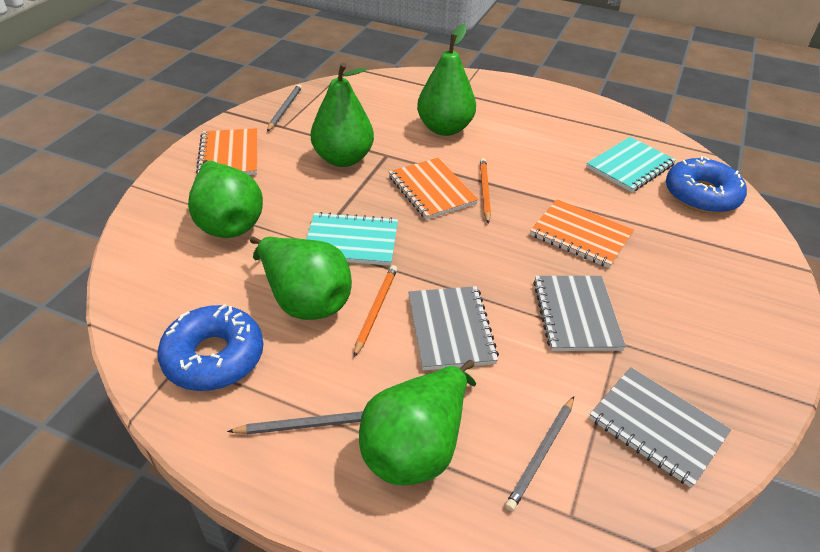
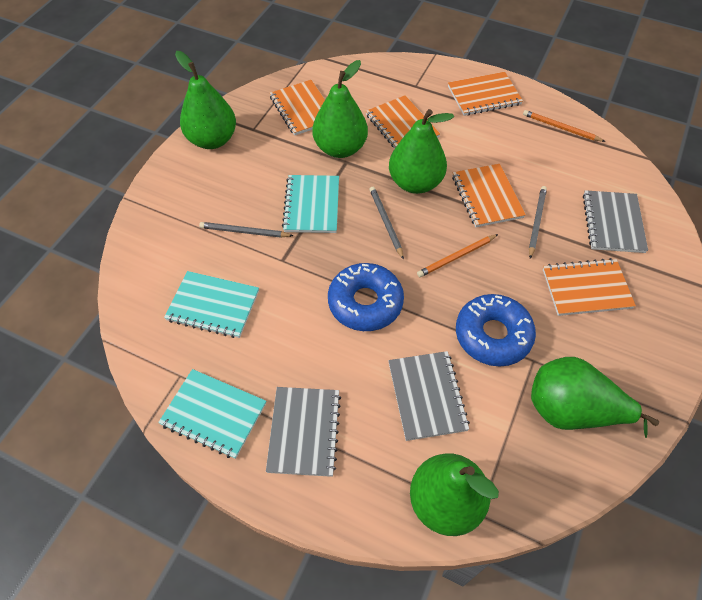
orange notebook: [196,128,258,175] [389,158,478,220] [530,199,634,268] = 3 -> [270,80,325,136] [366,95,440,148] [448,72,523,116] [452,164,526,227] [543,258,636,316] = 5
turquoise notebook: [306,212,398,266] [586,137,676,192] = 2 -> [158,369,266,459] [164,271,259,338] [282,175,339,233] = 3

